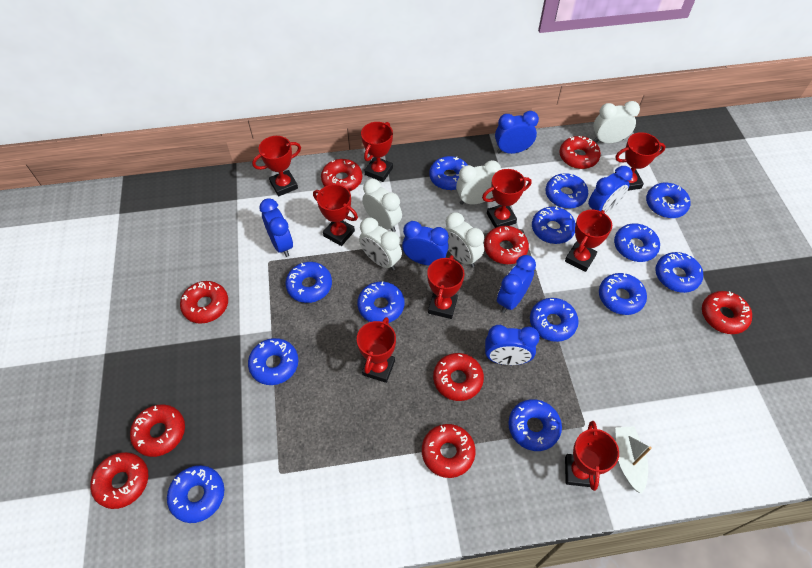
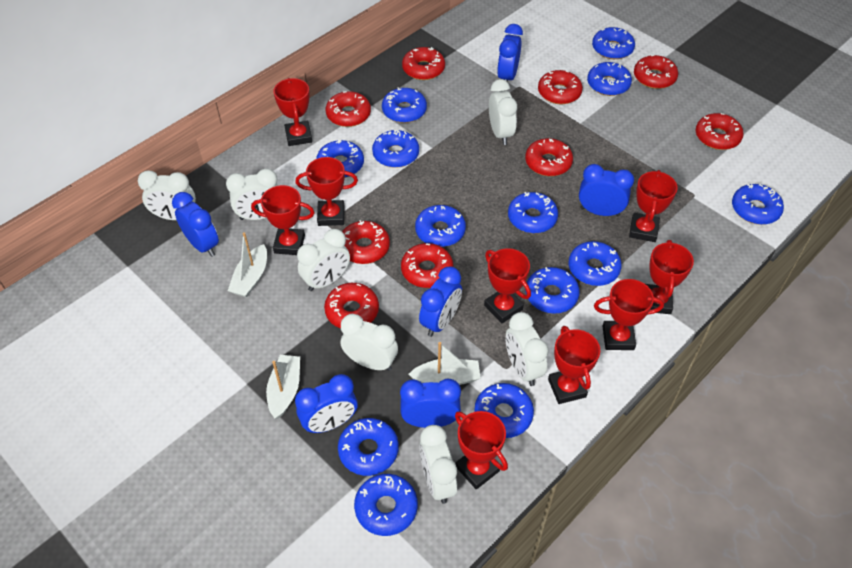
white boat: [615,426,652,494] = 1 -> [228,232,267,297] [266,355,300,419] [408,342,481,385] = 3
white clock: [359,218,402,270] [362,179,402,232] [445,212,484,267] [456,160,501,205] [593,101,640,143] = 5 -> [138,170,196,220] [226,168,278,220] [297,229,350,291] [341,314,398,371] [419,425,457,504] [489,79,517,145] [506,312,549,386] = 7

